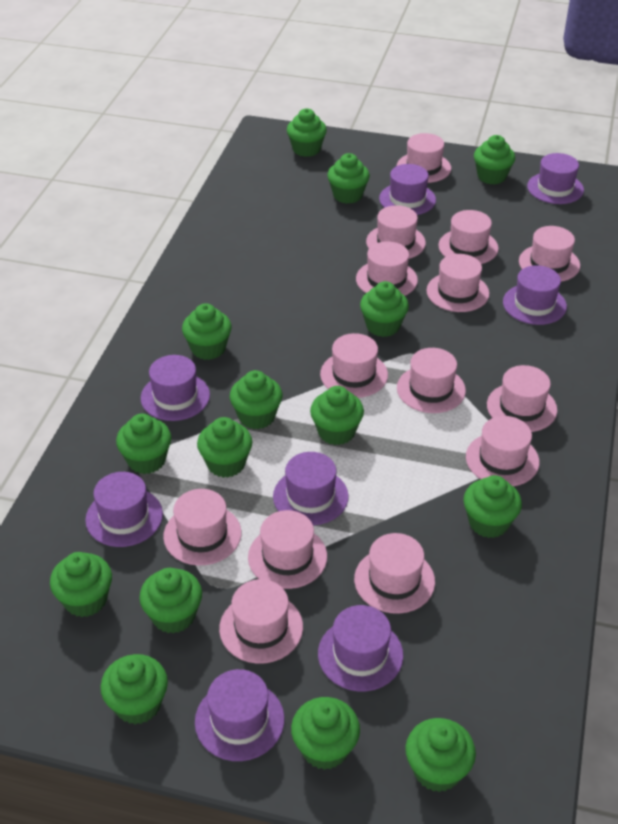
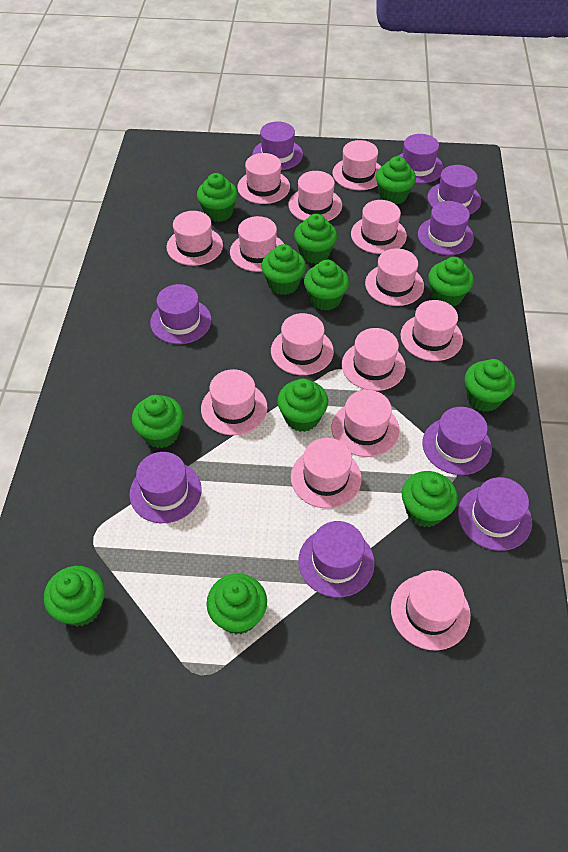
green cupcake: [50,552,112,617] [100,654,168,724] [116,414,171,474] [139,568,202,634] [182,303,232,360] [197,417,252,478] [230,370,282,429] [287,108,327,157] [291,697,360,770] [310,386,364,445] [327,153,370,204] [360,281,409,337] [405,718,476,792] [463,475,522,538] [474,135,515,185] = 15 -> [44,566,105,627] [132,395,184,448] [197,173,238,222] [206,573,267,634] [261,244,306,295] [277,379,328,432] [294,214,337,264] [304,260,349,311] [376,156,416,205] [402,471,458,527] [428,257,474,307] [465,359,515,412] = 12
purple hat: [85,472,163,547] [141,355,210,421] [195,669,285,761] [273,452,349,525] [318,605,403,691] [379,164,436,215] [503,265,567,325] [527,153,584,204] = 8 -> [129,452,202,523] [150,284,212,344] [252,121,303,170] [298,521,375,597] [398,134,444,184] [418,201,474,255] [422,407,492,475] [427,165,481,214] [458,477,532,551] = 9

